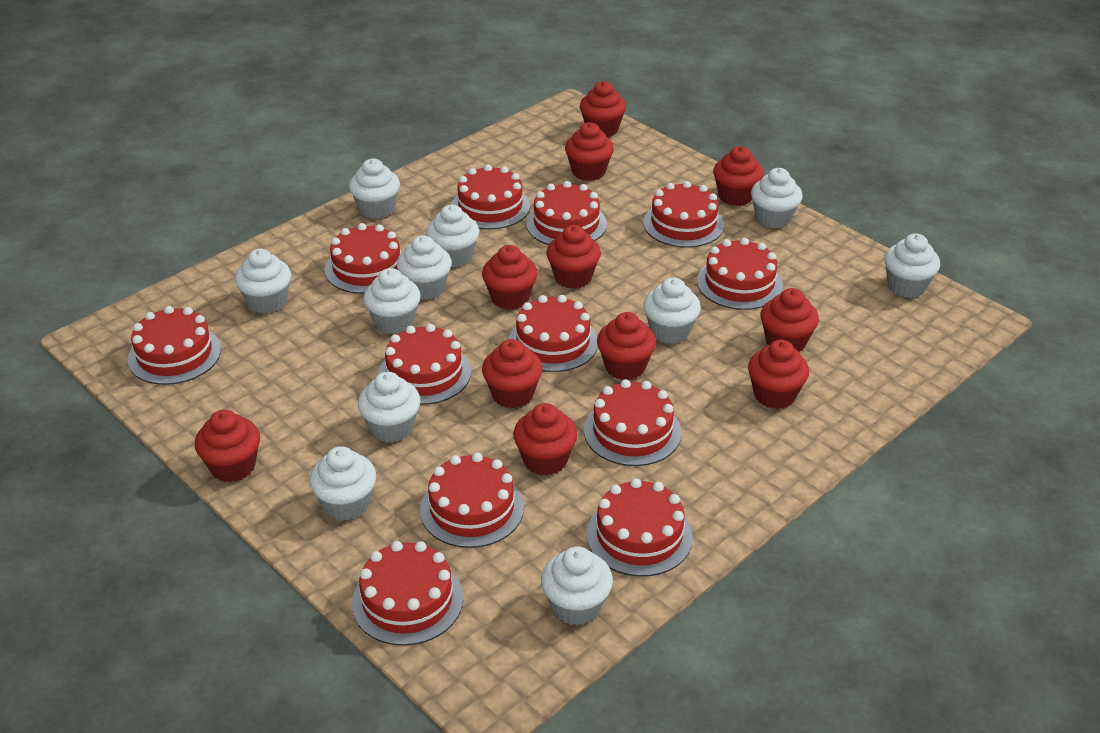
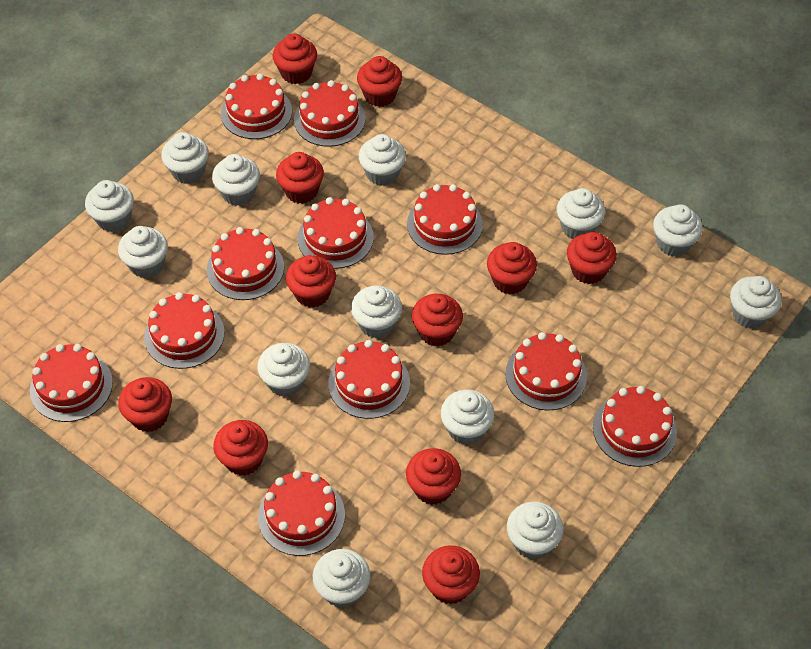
red cake: [128,306,221,385] [325,223,402,294] [352,541,463,646] [378,324,471,405] [420,453,524,548] [451,165,530,229] [509,295,598,372] [526,181,607,245] [584,379,681,466] [587,478,693,577] [643,181,724,248] [697,238,783,310] = 12 -> [30,344,113,422] [144,292,225,369] [207,227,284,300] [221,74,292,139] [258,470,345,556] [294,80,366,147] [297,197,374,269] [328,340,410,419] [407,184,483,255] [505,332,587,411] [593,386,677,467] = 11
white cupcake: [235,249,291,314] [309,446,376,521] [349,159,400,219] [358,371,420,442] [363,268,421,334] [397,235,452,300] [426,205,479,267] [541,547,613,625] [643,277,701,344] [751,168,803,229] [884,233,940,298] = 11 -> [85,180,134,232] [118,226,168,278] [161,132,209,184] [212,154,260,206] [257,343,310,397] [313,549,370,608] [351,285,402,338] [359,134,406,186] [441,390,494,445] [507,502,563,559] [557,188,605,239] [653,204,703,257] [730,276,782,329] = 13

